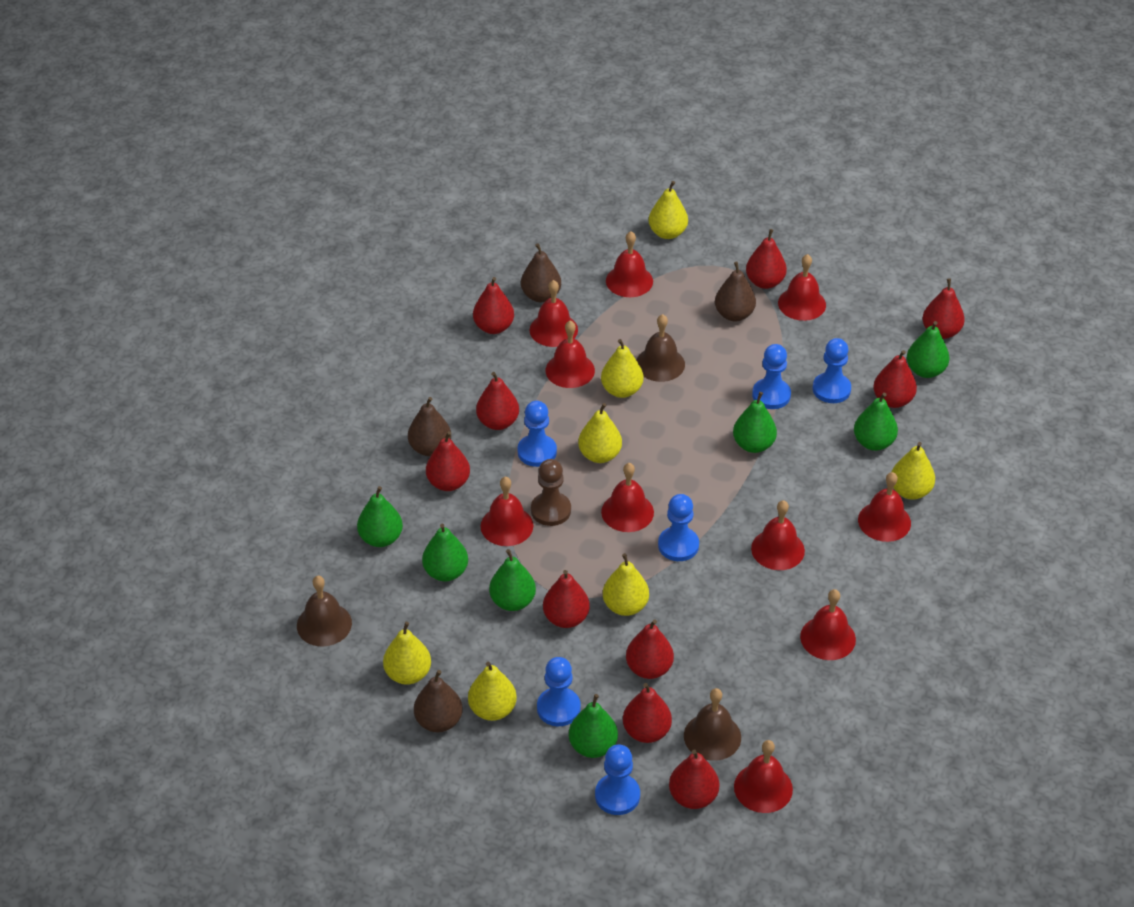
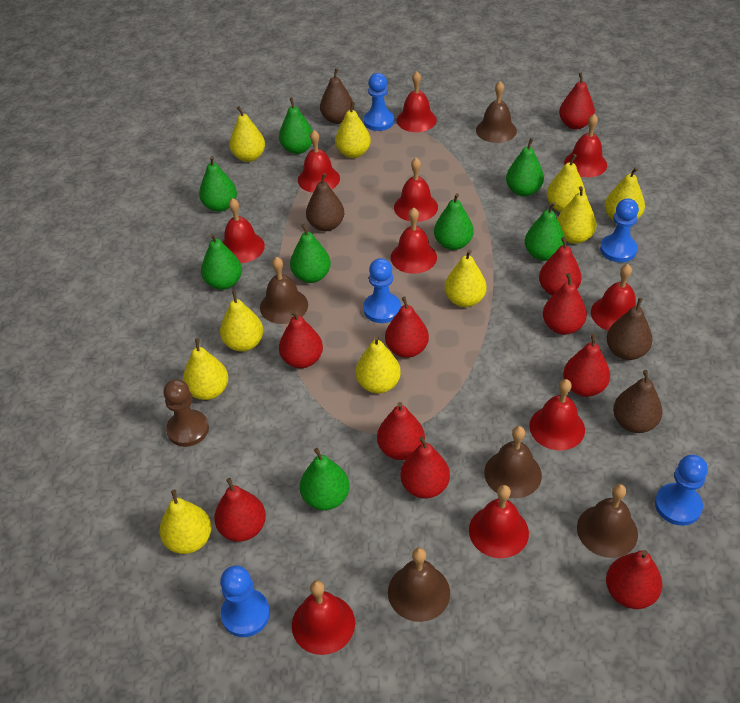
blue pawn: [517,401,557,467] [537,657,581,726] [595,744,640,815] [658,494,699,561] [752,344,791,409] [813,338,851,403] = 6 -> [220,565,270,637] [363,258,401,323] [364,73,394,131] [600,198,639,262] [655,455,708,526] = 5
brown bell: [297,576,352,647] [637,314,685,382] [684,688,741,761] = 3 -> [260,257,308,324] [388,548,450,622] [476,81,517,143] [484,426,542,498] [577,484,638,558] = 5
green pear: [357,486,403,547] [422,523,468,581] [489,549,536,611] [569,694,618,758] [733,392,777,453] [854,393,898,451] [907,321,949,378] = 7 -> [199,156,237,212] [201,233,242,290] [279,97,313,154] [290,224,331,283] [300,448,349,510] [434,193,474,250] [506,138,544,197] [525,202,565,261] = 8
yellow pear: [383,622,431,685] [468,662,517,721] [578,403,622,463] [601,339,643,398] [603,553,649,616] [649,181,688,239] [891,442,935,500] = 7 -> [159,490,212,554] [183,338,228,400] [220,290,263,352] [230,106,265,162] [335,101,371,158] [356,336,401,393] [445,250,487,307] [547,154,586,212] [557,186,597,244] [605,167,645,222] = 10

